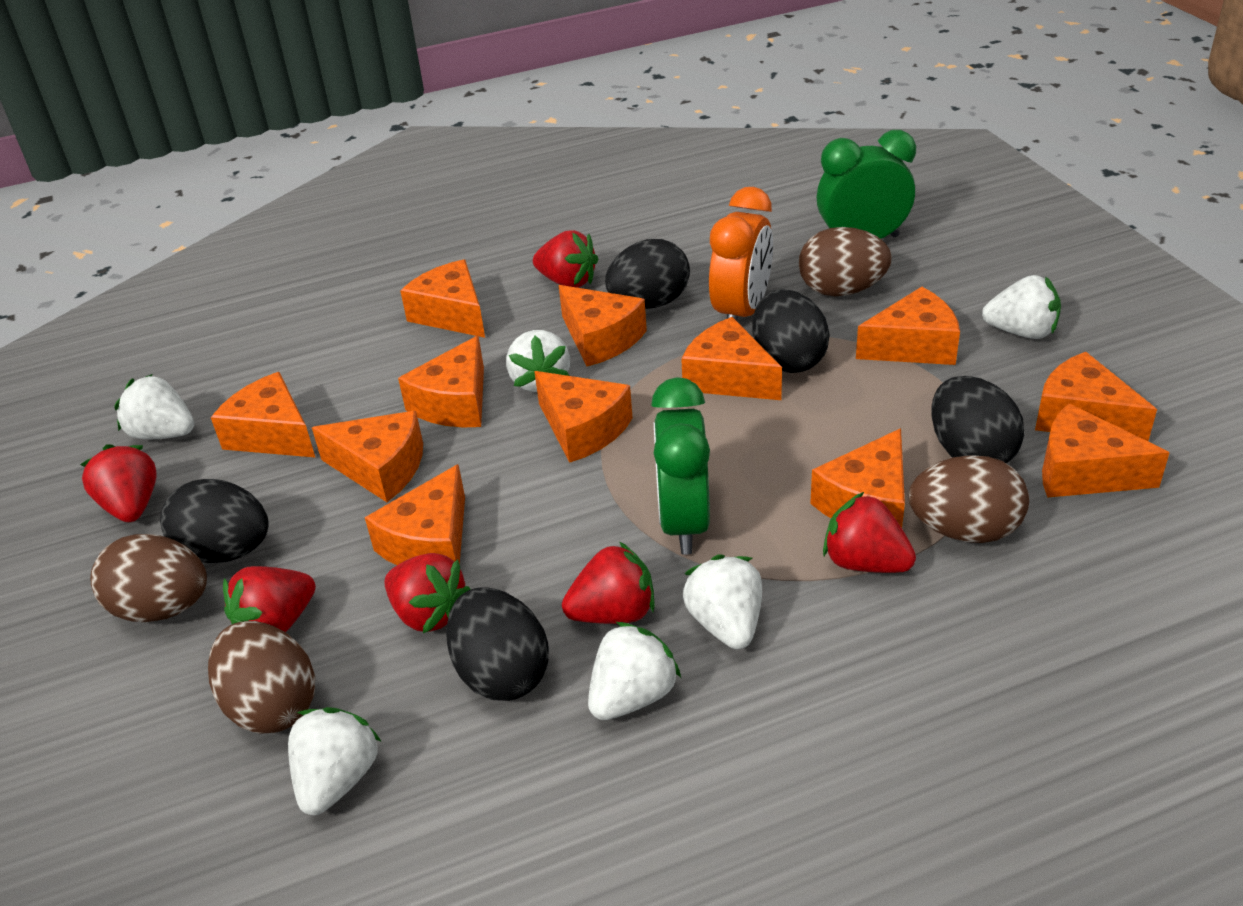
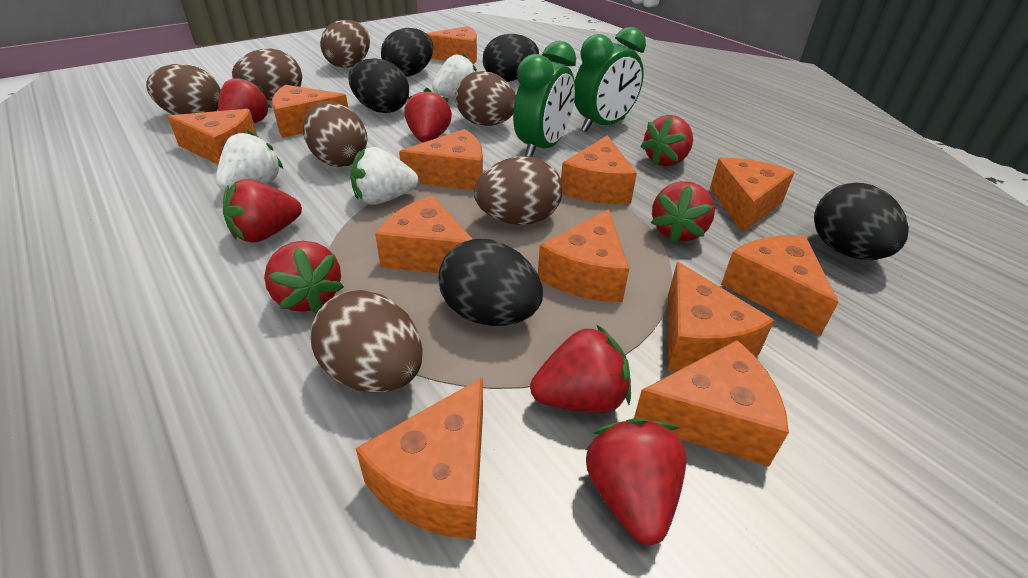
brown egg: [90,534,207,622] [208,621,315,734] [799,227,892,296] [909,455,1029,543] = 4 -> [146,64,221,115] [232,49,302,101] [303,102,368,167] [311,290,423,393] [320,20,370,68] [455,71,516,126] [474,156,562,225] = 7
orange clock: [709,187,773,321] = 1 -> none = 0
red strawberry: [80,444,157,522] [223,566,316,632] [385,553,471,633] [533,230,598,288] [562,541,655,624] [823,492,916,573] = 6 -> [218,75,272,123] [223,179,302,243] [264,241,344,313] [404,88,452,143] [530,324,631,413] [586,418,686,545] [640,115,693,166] [651,181,715,244] = 8
white strawberry: [114,374,194,439] [288,707,382,815] [506,330,570,392] [588,622,681,720] [683,554,762,649] [982,275,1061,339] = 6 -> [216,130,283,191] [350,147,418,205] [432,53,477,97] = 3

